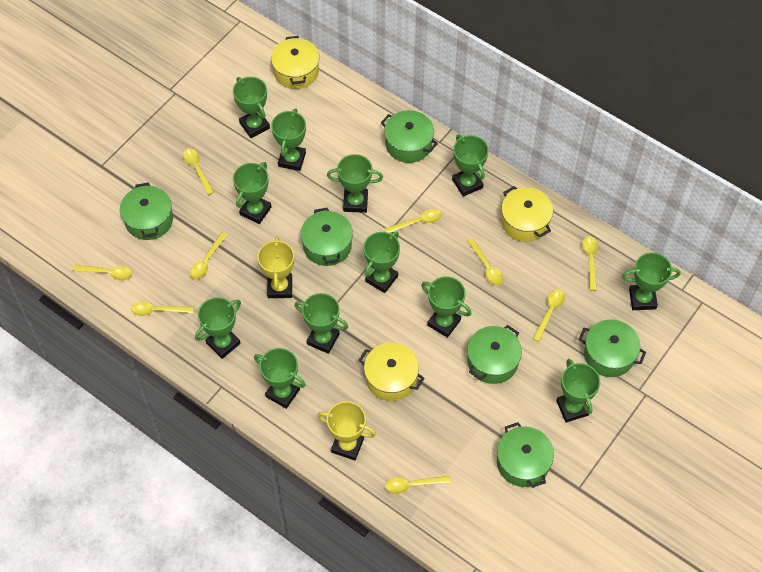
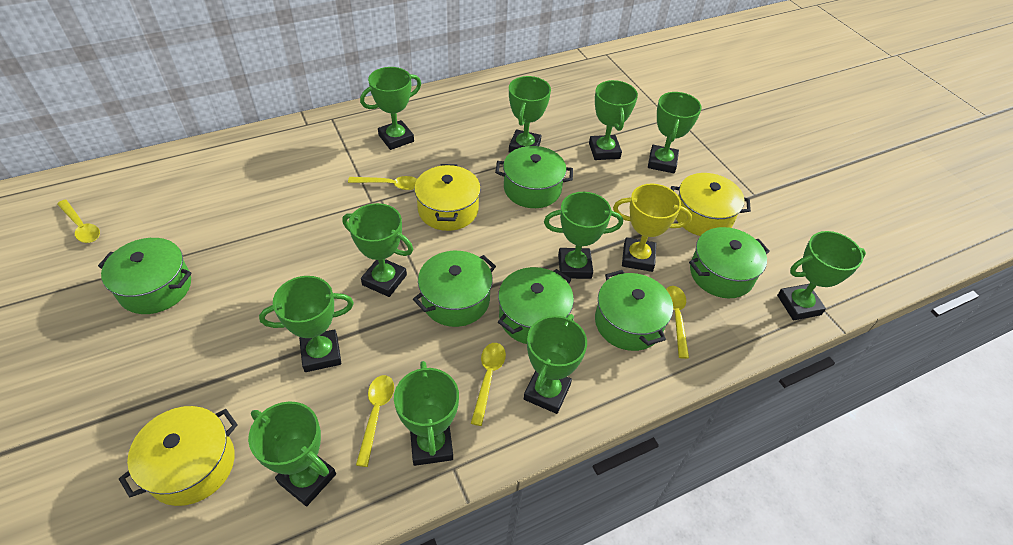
green trophy: [195,297,241,359] [233,77,270,138] [233,162,271,224] [254,348,306,409] [271,108,306,171] [294,293,348,354] [327,154,383,213] [363,231,400,293] [421,276,471,338] [452,134,489,197] [556,359,600,422] [622,252,681,310] = 12 -> [248,401,336,506] [259,276,354,372] [343,203,413,297] [360,67,421,150] [394,361,459,466] [509,76,551,153] [524,314,587,414] [544,192,623,279] [589,80,638,160] [648,92,702,173] [777,231,866,320] = 11
yellow spoon: [73,265,133,280] [131,301,194,316] [183,148,214,195] [190,232,227,279] [384,209,442,233] [385,476,451,494] [467,238,503,286] [533,289,565,342] [582,236,598,291] = 9 -> [57,200,100,243] [348,176,417,190] [356,375,394,467] [471,343,506,426] [666,286,689,359] = 5
yellow trophy: [257,236,294,298] [317,401,376,461] = 2 -> [613,184,692,272] = 1

